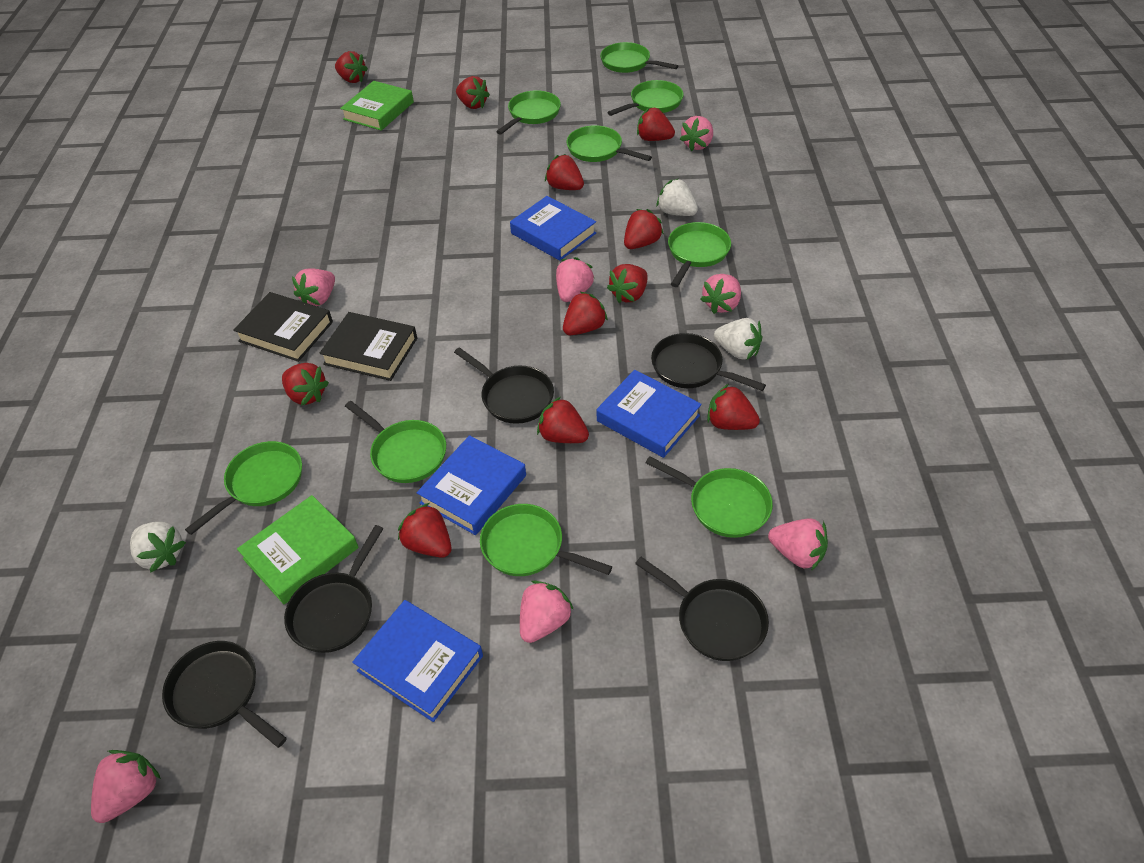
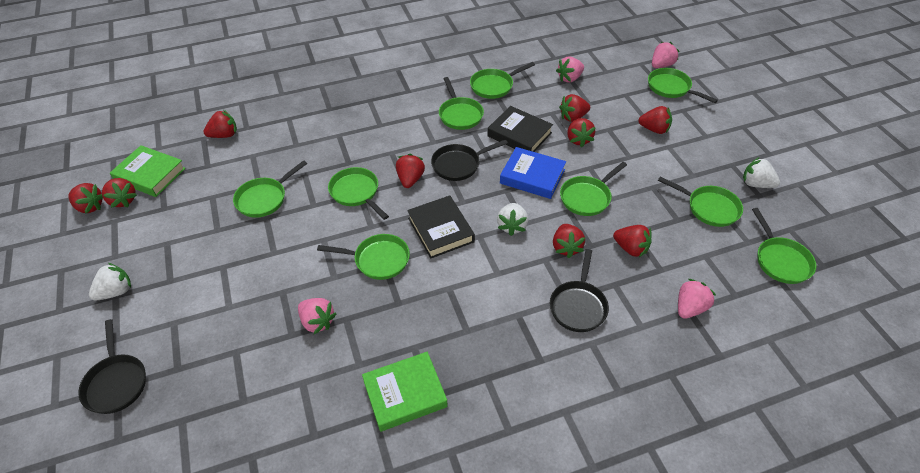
black pan: [162,641,287,748] [284,525,384,653] [454,347,554,424] [635,557,769,661] [651,333,766,391] = 5 -> [78,319,146,414] [431,140,508,181] [550,249,609,332] = 3
blue book: [352,600,483,722] [417,435,526,535] [510,196,596,261] [597,370,702,458] = 4 -> [500,147,566,199] = 1
pink strawberry: [91,750,161,823] [292,268,335,306] [520,581,573,643] [556,257,595,302] [680,116,713,151] [700,274,741,314] [768,519,828,571] = 7 -> [298,298,337,334] [556,57,584,82] [652,42,679,68] [678,279,716,319] = 4
red strawberry: [282,363,329,406] [335,51,368,83] [398,503,451,558] [456,76,490,109] [537,397,589,443] [545,154,584,190] [563,291,608,335] [607,264,648,303] [624,209,664,249] [637,107,675,141] [707,384,760,430] = 11 -> [68,183,103,214] [102,178,137,208] [203,110,237,138] [396,154,425,188] [553,224,585,258] [559,94,590,122] [567,118,596,147] [613,225,652,257] [638,106,672,134] = 9

